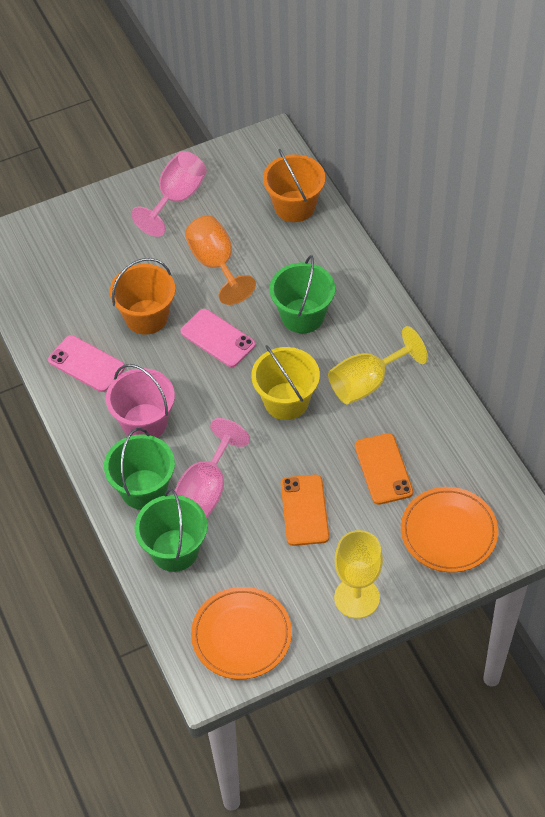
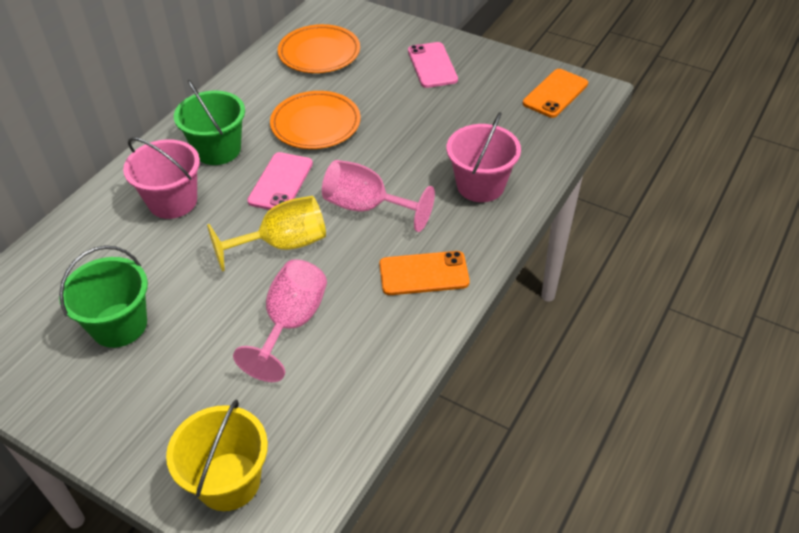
green bucket: [104,428,175,510] [134,489,207,572] [270,255,335,333] = 3 -> [59,245,148,348] [174,80,245,165] = 2
orange bucket: [110,258,175,335] [263,148,326,222] = 2 -> none = 0
orange goblet: [185,216,256,305] = 1 -> none = 0
pink bucket: [106,364,175,438] = 1 -> [123,137,200,219] [447,112,521,202] = 2
yellow goblet: [328,326,428,404] [334,530,383,619] = 2 -> [207,196,326,272] = 1

